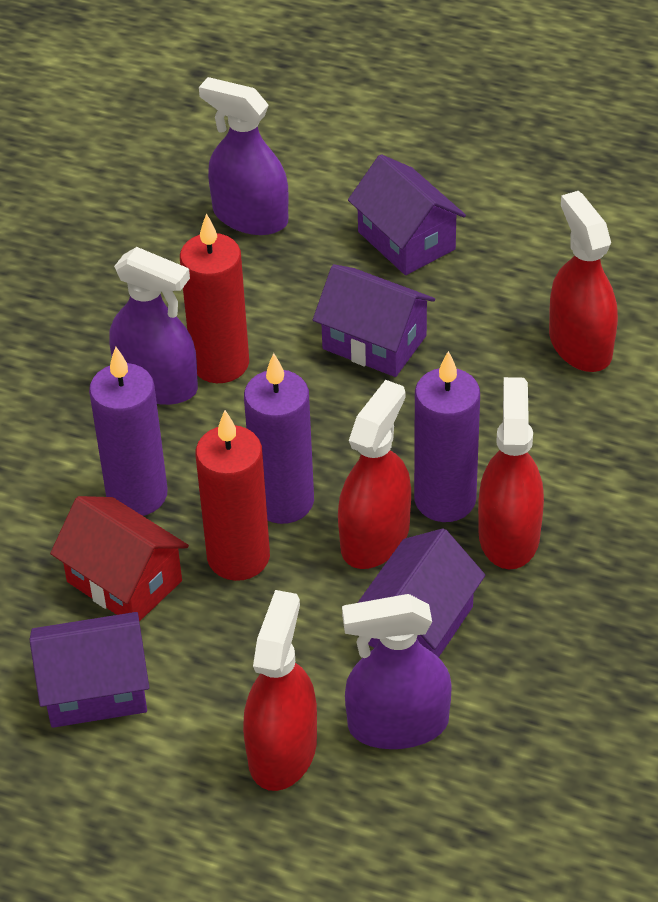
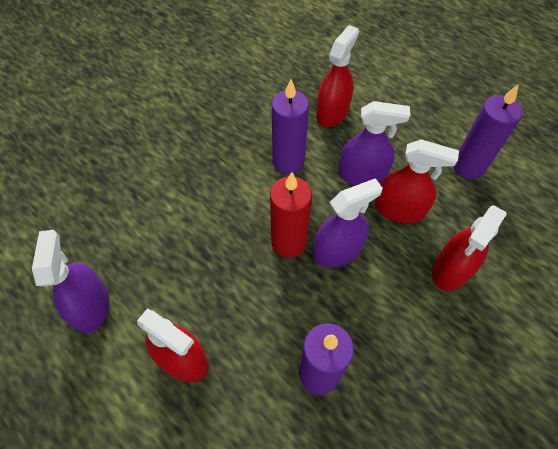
purple house: [30,612,149,728] [313,264,435,377] [348,154,466,275] [358,528,485,657] = 4 -> none = 0
red candle: [180,213,249,383] [196,410,270,581] = 2 -> [270,172,312,258] = 1
red house: [50,496,189,622] = 1 -> none = 0

